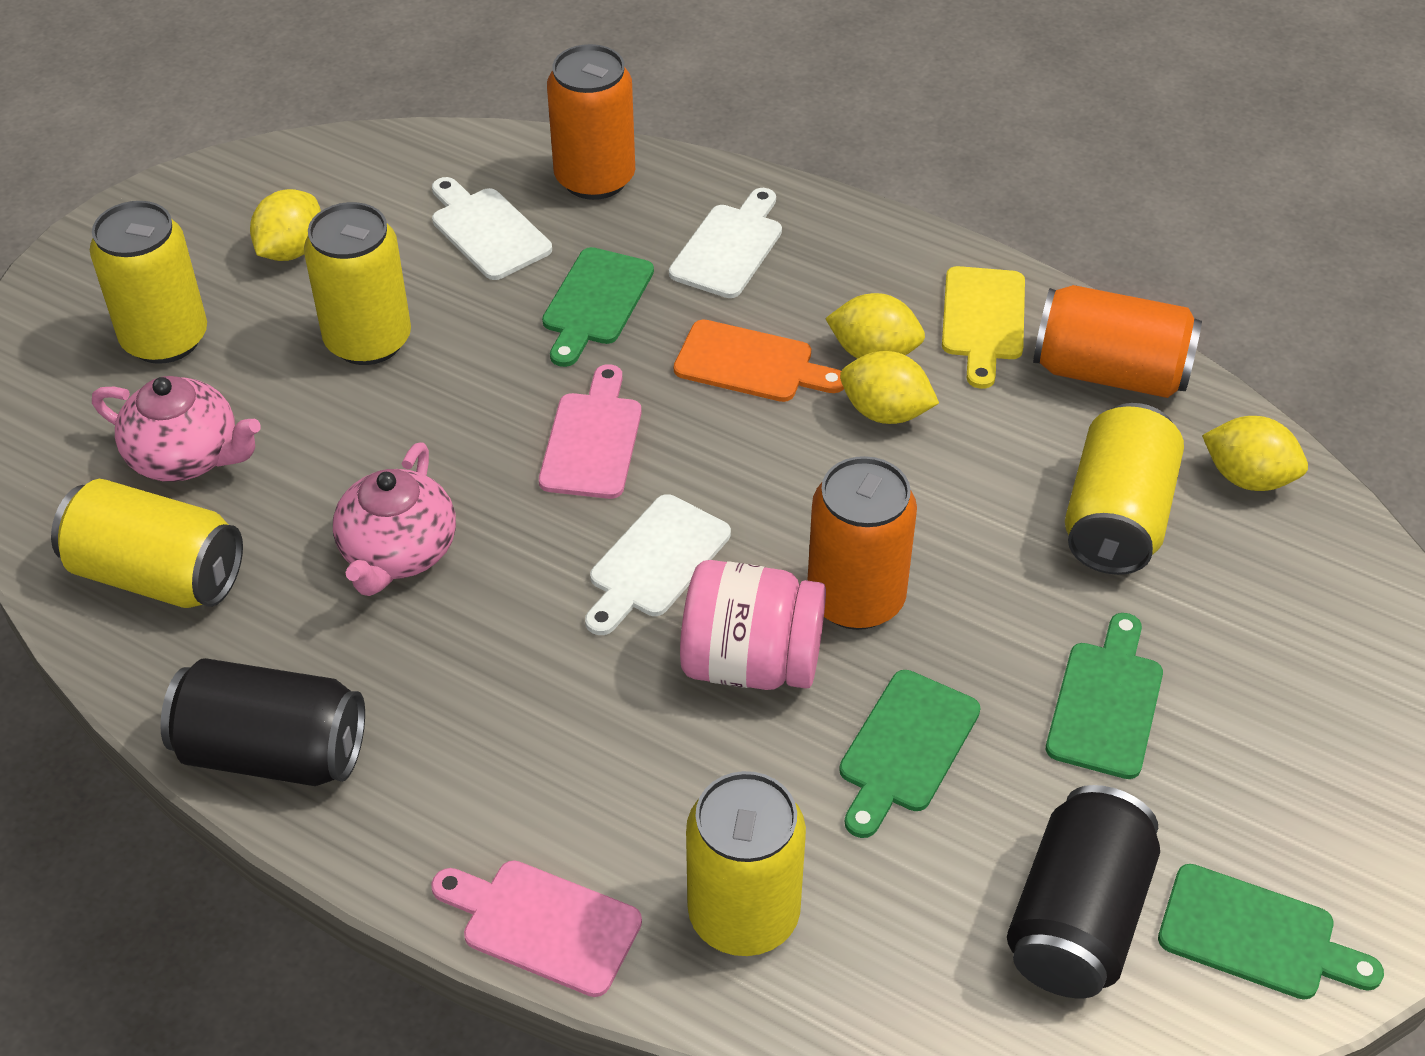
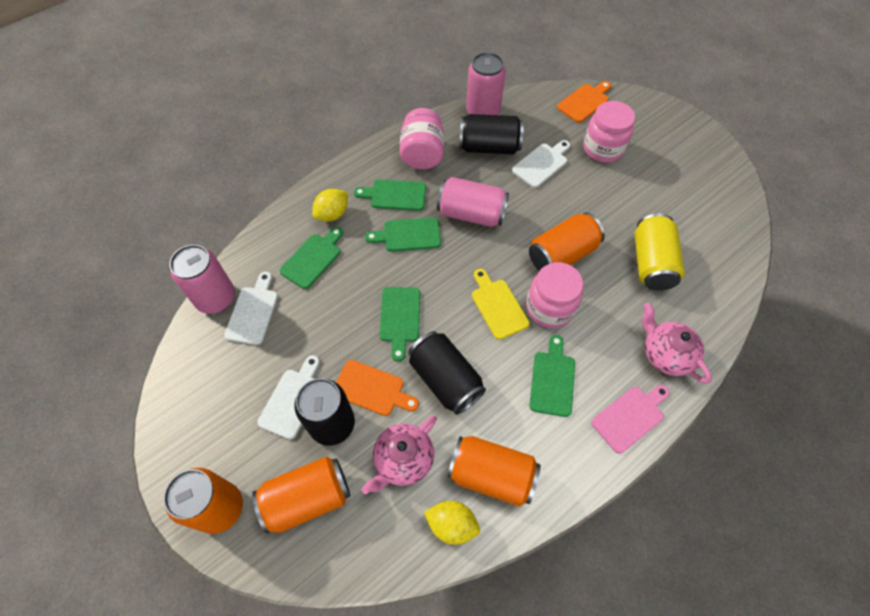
black can: [160,658,365,786] [1007,785,1160,998] = 2 -> [295,378,355,446] [409,331,486,415] [459,114,524,154] = 3
green cutting board: [542,247,654,367] [839,670,981,838] [1046,613,1163,779] [1158,864,1384,1000] = 4 -> [280,227,343,289] [354,179,426,211] [365,217,441,252] [380,287,420,362] [529,335,575,417] = 5
orange can: [547,44,635,200] [807,456,917,630] [1033,285,1202,398] = 3 -> [163,468,243,534] [252,456,350,534] [447,436,541,507] [529,213,605,271] = 4
orange cutting board: [674,319,844,402] = 1 -> [336,360,419,416] [557,81,611,123] = 2
pink can: none = 0 -> [169,245,235,314] [437,177,509,227] [466,52,506,115] = 3
pink cutting board: [431,860,642,997] [539,364,642,499] = 2 -> [591,385,670,454] = 1
pink jar: [680,560,826,690] = 1 -> [400,108,444,170] [526,262,583,328] [583,101,635,163] = 3
yellow can: [51,479,243,608] [90,201,207,364] [304,202,411,365] [686,771,806,956] [1065,403,1184,575] = 5 -> [635,214,685,290] = 1
yellow lemon: [250,189,321,261] [825,293,925,359] [840,351,939,424] [1202,416,1308,491] = 4 -> [312,189,348,221] [424,501,480,545] = 2

